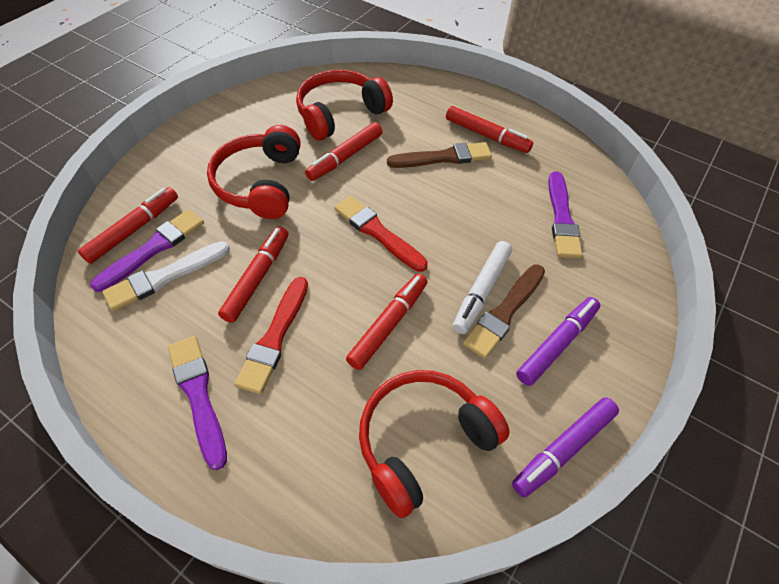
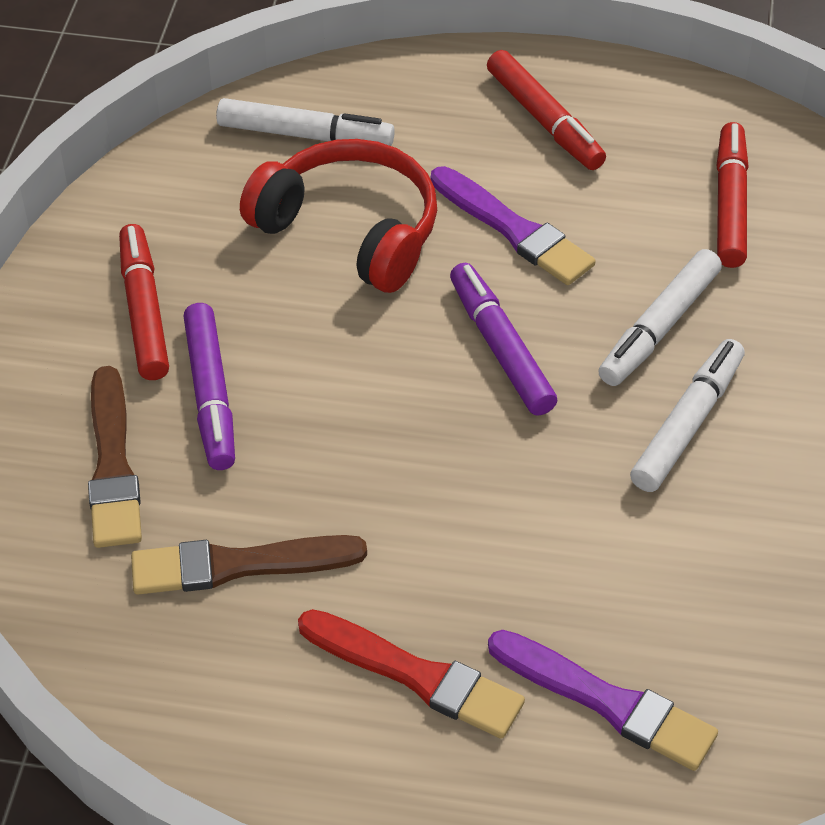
purple brush: [90,209,204,292] [168,336,227,470] [548,171,583,258] = 3 -> [431,166,595,285] [488,630,718,771] = 2
red brush: [234,277,308,394] [334,196,428,272] = 2 -> [298,609,525,739] = 1
red headphones: [207,125,301,219] [296,70,393,141] [359,370,510,518] = 3 -> [240,139,437,293] = 1
red marker: [78,187,178,264] [218,226,288,323] [305,122,383,181] [346,274,427,370] [446,106,533,153] = 5 -> [119,224,169,380] [487,50,606,170] [717,122,749,268] = 3
white brush: [102,241,230,311] = 1 -> none = 0
white marker: [453,241,512,334] = 1 -> [216,98,395,146] [598,249,722,386] [630,339,745,492] = 3

